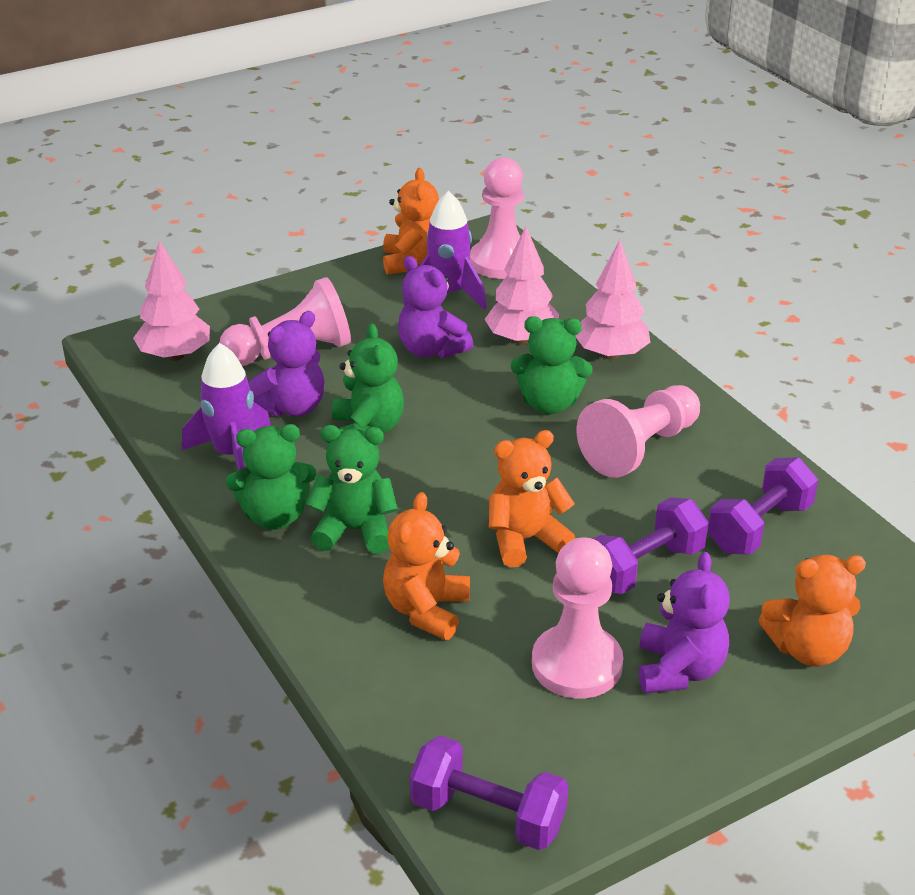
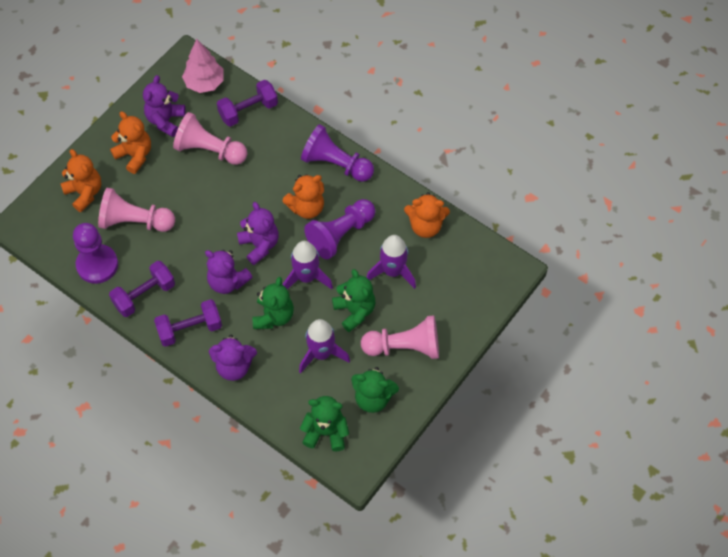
pink pawn: [219,277,351,366] [470,157,524,279] [532,537,623,699] [577,385,700,478] = 4 -> [98,188,175,232] [173,112,247,165] [361,315,439,359] = 3
pink tree: [133,240,210,361] [485,226,559,345] [575,240,650,360] = 3 -> [182,39,224,93] = 1
purple pawn: none = 0 -> [73,223,118,284] [301,124,374,182] [304,199,376,259] = 3
purple rocket: [182,343,271,470] [420,191,487,310] = 2 -> [283,241,333,289] [299,319,350,373] [366,235,416,289] = 3
purple teddy bear: [249,311,325,417] [398,256,473,358] [639,552,730,693] = 3 -> [143,75,186,137] [205,249,253,294] [209,335,257,381] [237,202,279,265] = 4

